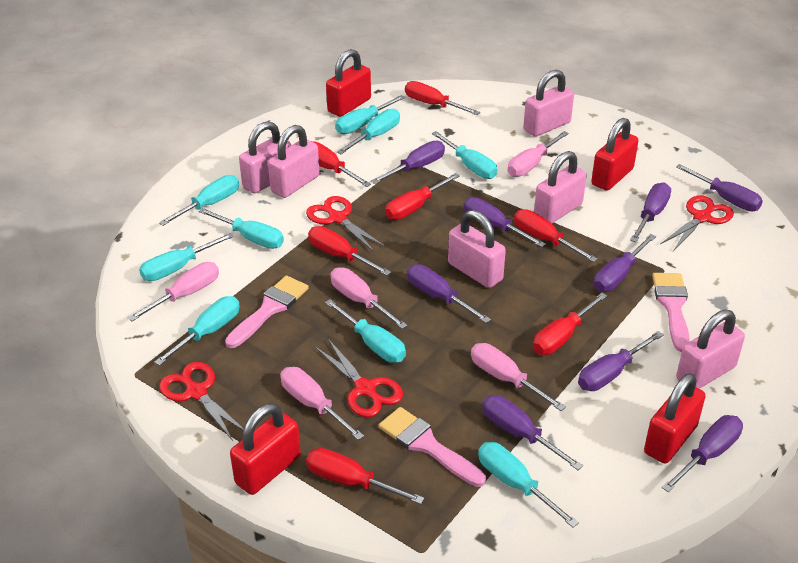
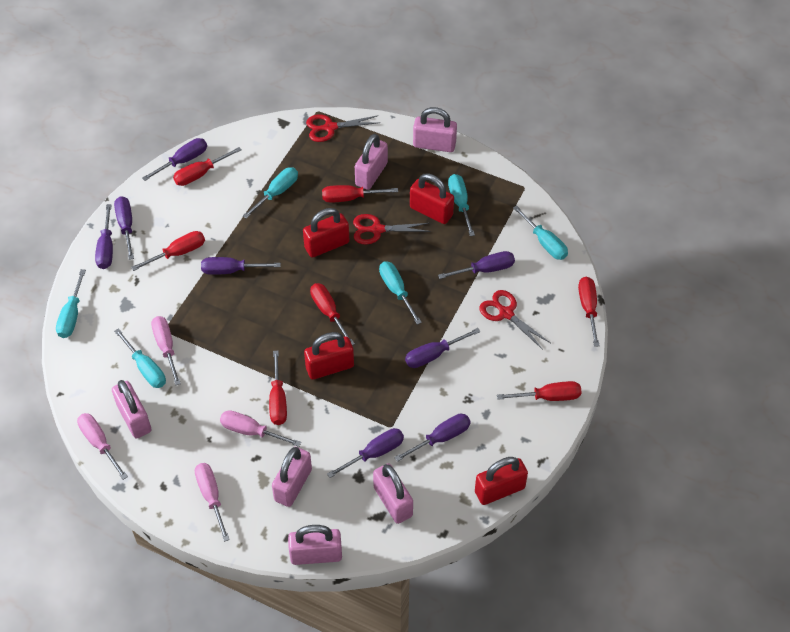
pink brush: [225,276,309,348] [379,407,486,487] [652,273,690,352] = 3 -> none = 0
pink screwdriver: [128,262,219,321] [280,367,364,440] [330,268,407,329] [471,343,566,411] [508,131,569,177] = 5 -> [77,413,128,480] [151,316,181,385] [195,463,230,542] [220,410,301,447] = 4
purple screwdriver: [371,141,445,184] [407,264,491,323] [464,197,546,247] [482,395,583,470] [578,331,664,391] [594,234,656,292] [630,182,671,242] [662,415,743,492] [676,164,763,211] = 9 -> [95,204,113,269] [114,196,134,260] [142,138,207,181] [201,257,281,275] [327,428,404,478] [394,414,470,462] [405,328,480,368] [438,251,515,279] = 8
red scissors: [159,362,243,441] [306,196,386,252] [314,339,403,417] [660,195,734,251] = 4 -> [306,114,380,142] [353,214,431,245] [480,290,550,350] = 3
turquoise screwdriver: [139,233,234,281] [154,296,240,366] [159,175,239,226] [199,208,284,249] [325,299,406,363] [335,95,405,134] [337,109,400,154] [432,131,497,179] [478,442,579,528] = 9 -> [56,269,86,338] [114,328,166,388] [243,167,298,219] [379,262,422,325] [448,174,475,236] [513,205,568,260] = 6

